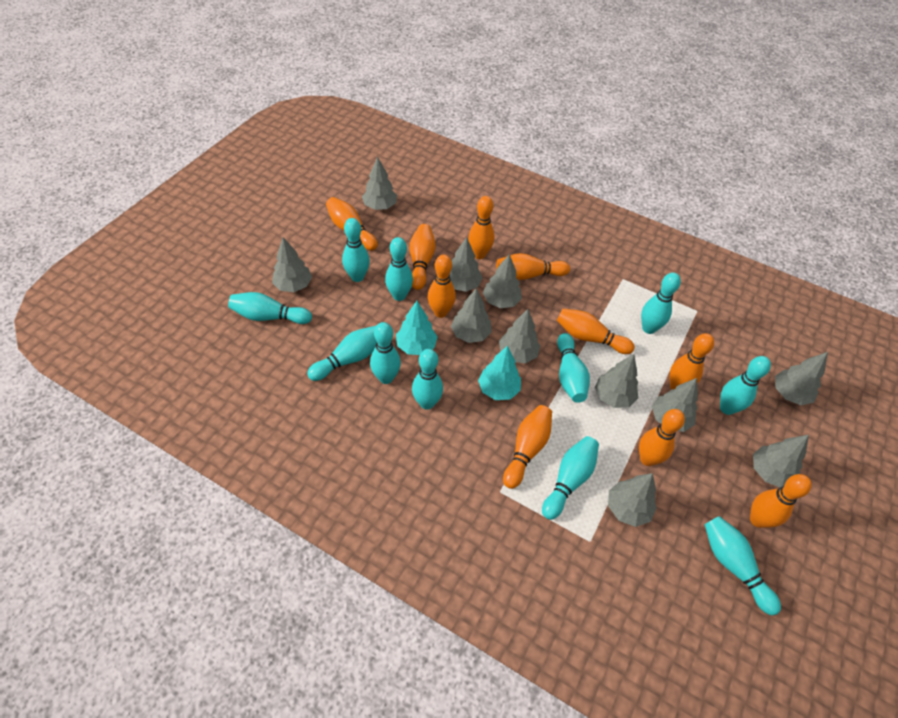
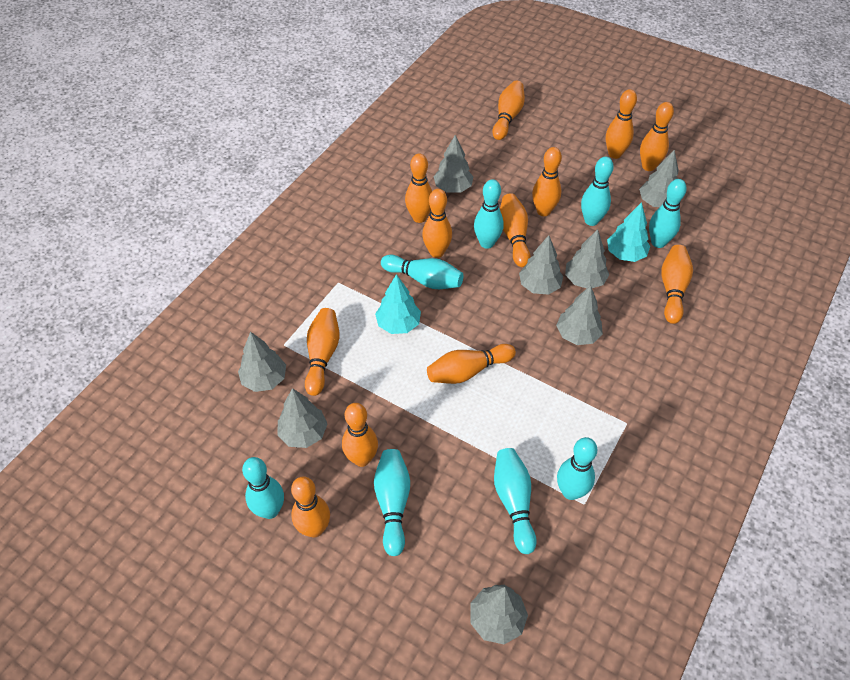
grey tree: [272,237,312,292] [362,157,397,210] [450,237,483,292] [451,288,492,343] [483,254,522,308] [499,309,540,363] [595,354,639,408] [608,473,657,527] [652,378,698,432] [753,435,809,487] [775,352,828,405] = 11 -> [238,332,286,392] [278,388,327,448] [433,135,474,193] [470,585,528,644] [519,235,563,295] [556,285,603,345] [565,229,609,288] [639,149,679,207] = 8
orange bowling pin: [326,197,378,251] [410,224,436,290] [428,255,456,318] [468,196,495,259] [496,253,570,280] [503,405,552,489] [557,309,635,354] [639,409,685,466] [670,333,714,390] [750,474,812,528] = 10 -> [291,476,330,538] [305,308,339,396] [342,403,378,467] [405,153,432,223] [422,189,452,258] [427,344,516,384] [492,81,525,140] [500,193,531,267] [532,147,562,216] [606,89,637,159] [640,102,674,171] [661,245,693,324] = 12
turquoise bowling pin: [228,292,312,324] [307,326,377,381] [342,218,370,282] [370,322,401,384] [385,237,413,301] [412,349,443,410] [542,436,599,520] [557,333,590,403] [641,272,681,334] [704,516,781,615] [720,356,771,415] = 11 -> [242,457,284,519] [374,449,410,556] [381,255,463,289] [474,179,504,249] [494,448,537,554] [557,437,598,500] [581,157,614,226] [649,179,687,248] = 8

